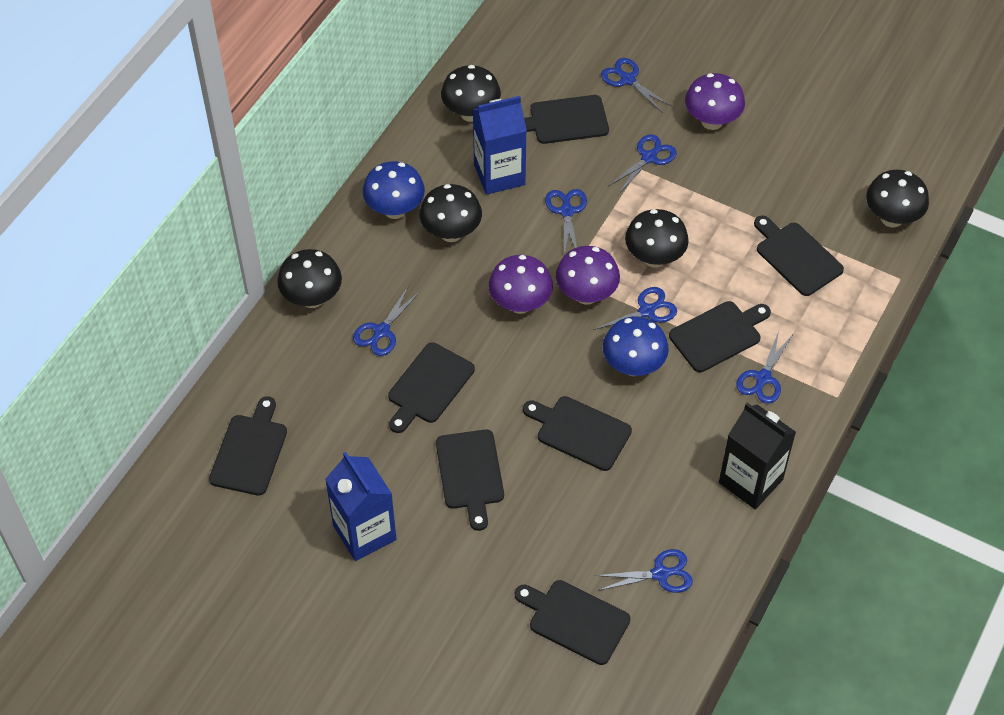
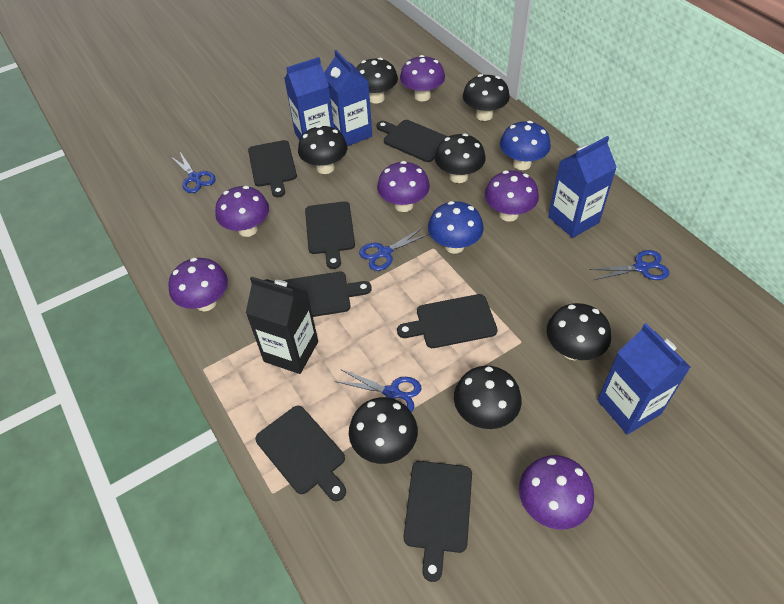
black cutting board: [209,396,287,496] [388,343,475,433] [436,430,504,531] [515,580,630,665] [523,396,632,471] [524,95,609,144] [669,301,771,372] [754,216,844,296] = 8 -> [248,140,297,197] [255,406,346,501] [282,272,372,317] [305,201,355,269] [377,120,448,162] [397,294,497,348] [404,461,472,582] = 7
black mushroom: [277,249,342,308] [419,184,482,242] [441,65,501,122] [625,209,689,267] [866,170,929,227] = 5 -> [298,125,347,174] [349,397,418,464] [356,58,398,104] [435,134,486,183] [454,366,522,429] [463,74,510,121] [547,303,611,360] = 7
blue carton: [325,452,396,561] [473,96,527,195] = 2 -> [284,57,334,140] [324,50,372,146] [548,136,617,238] [597,323,691,434] = 4
blue scissors: [353,287,421,356] [545,189,587,255] [593,287,677,341] [595,549,693,593] [601,58,672,112] [609,134,677,194] [736,331,793,404] = 7 -> [170,152,216,193] [335,369,421,412] [359,227,430,271] [589,250,669,280] = 4
purple mushroom: [489,255,553,314] [556,246,620,305] [685,73,745,130] = 3 -> [168,258,228,311] [215,186,269,237] [377,161,430,212] [400,55,445,101] [485,170,539,222] [519,455,594,529] = 6

